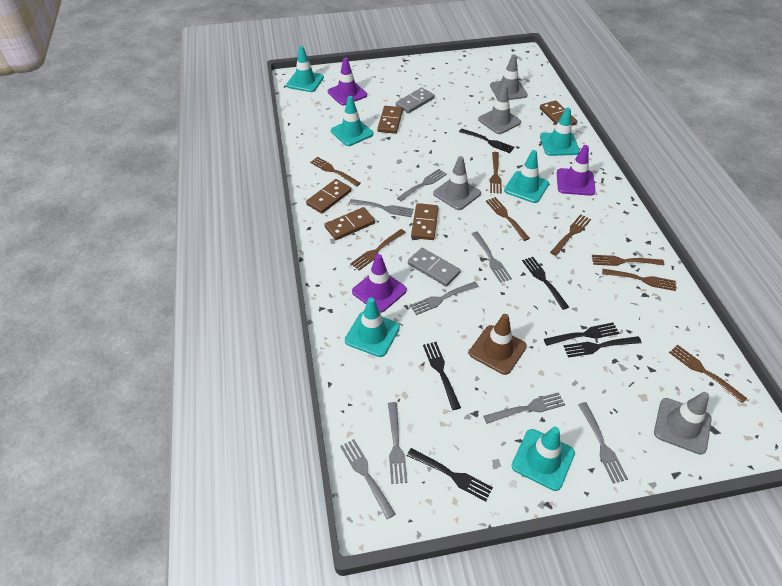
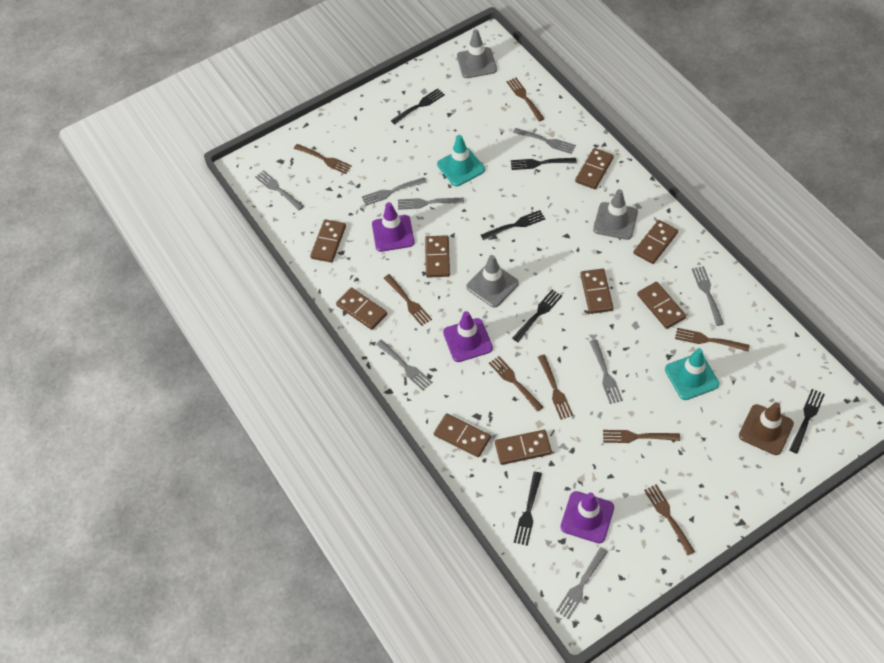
brown domino: [306,179,352,214] [325,207,375,240] [377,106,403,134] [411,203,439,240] [540,100,577,126] = 5 -> [310,219,346,262] [336,288,387,330] [425,235,450,278] [434,413,491,457] [495,430,552,465] [575,148,614,189] [580,269,614,314] [634,220,678,264] [637,282,686,329] = 9
grey domino: [396,88,435,113] [408,248,461,287] = 2 -> none = 0
grey traffic cone: [433,156,481,210] [478,85,521,134] [490,55,528,100] [654,392,712,455] = 4 -> [457,29,497,78] [466,255,519,307] [593,189,638,240] = 3
turquoise traffic cone: [286,46,324,92] [331,96,374,146] [345,298,400,357] [504,150,549,203] [512,427,575,491] [540,108,580,156] = 6 -> [437,135,485,186] [665,348,719,400] = 2

